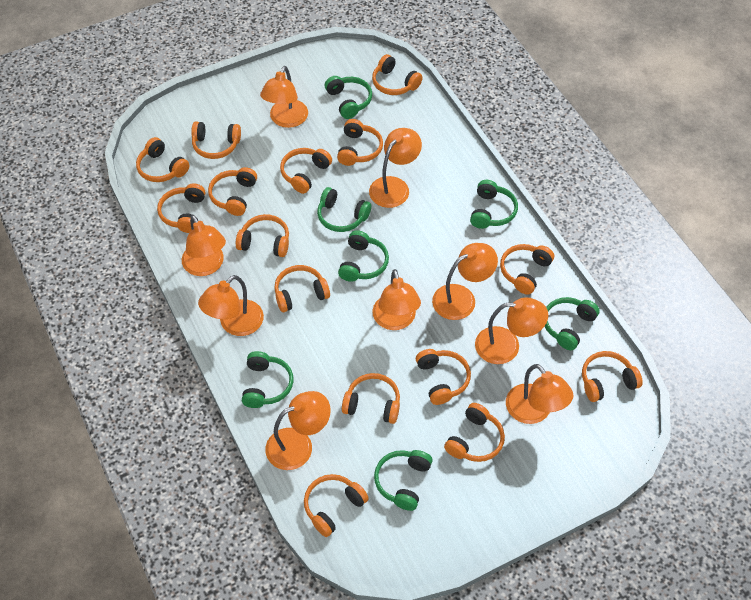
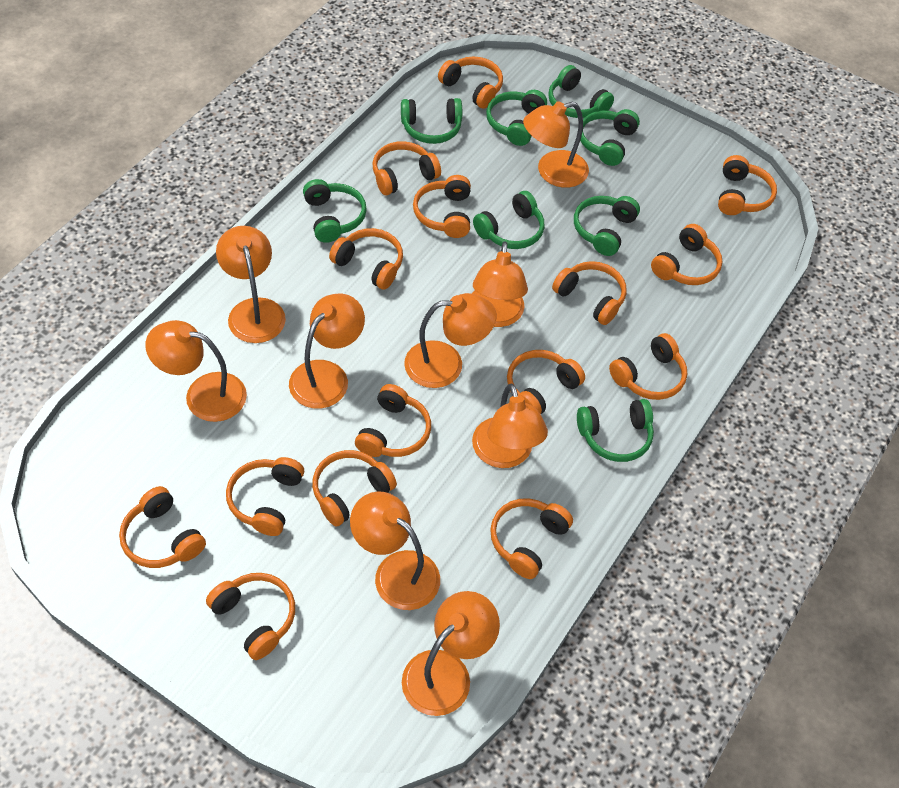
green headphones: [242,351,294,408] [317,187,371,232] [325,76,372,119] [338,230,389,282] [374,450,433,511] [470,180,518,229] [545,297,600,350] = 7 -> [303,179,367,243] [401,98,462,144] [473,191,545,249] [486,90,547,146] [548,65,614,118] [574,196,640,256] [577,399,654,462] [580,109,640,166] = 8

